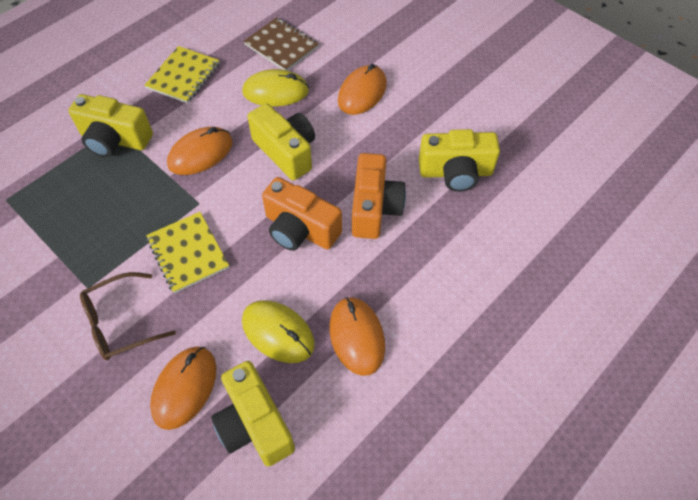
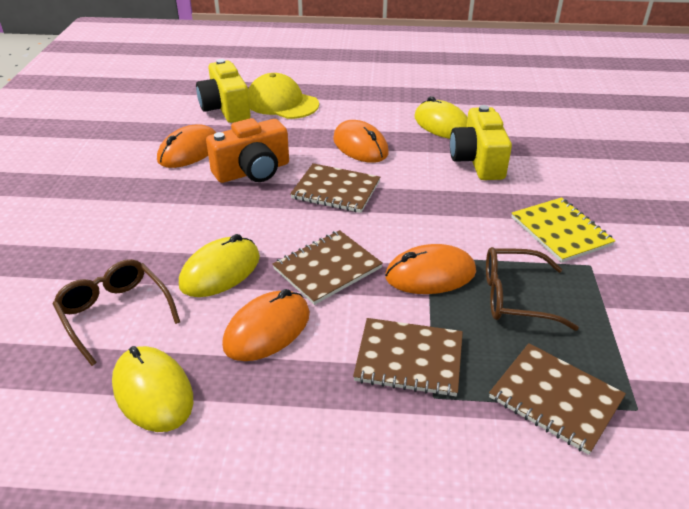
brown glasses: [80,272,176,360] = 1 -> [53,259,180,366] [486,247,579,331] = 2
brown notebook: [243,17,319,71] = 1 -> [272,230,383,305] [290,163,380,213] [353,318,463,397] [489,343,626,455] = 4
orange camera: [262,177,342,251] [352,153,406,239] = 2 -> [206,118,289,183] = 1
yellow camera: [68,94,153,157] [211,361,295,466] [247,103,315,180] [419,129,500,192] = 4 -> [196,59,251,123] [450,105,512,180] = 2
yellow cap: none = 0 -> [248,73,319,119] = 1
yellow mouse: [242,69,309,107] [242,300,315,363] = 2 -> [112,346,193,432] [179,234,260,297] [414,96,468,139] = 3
yellow notebook: [144,46,220,103] [146,212,229,293] = 2 -> [511,197,615,263] = 1

